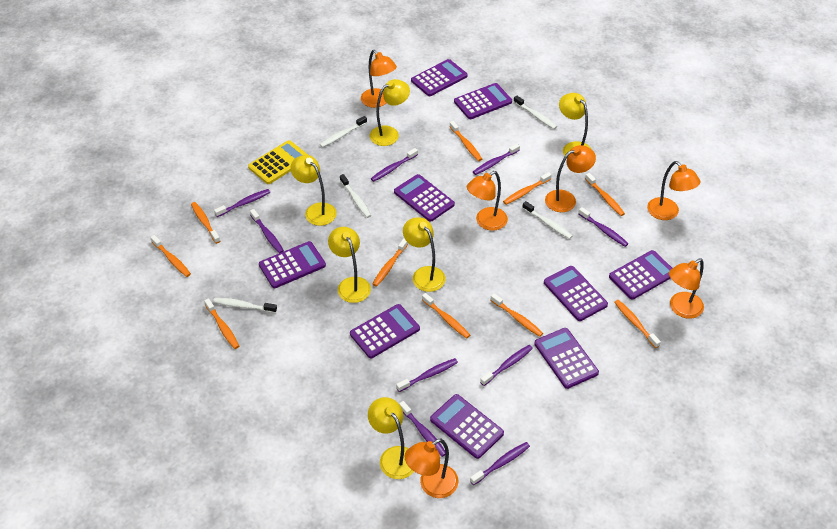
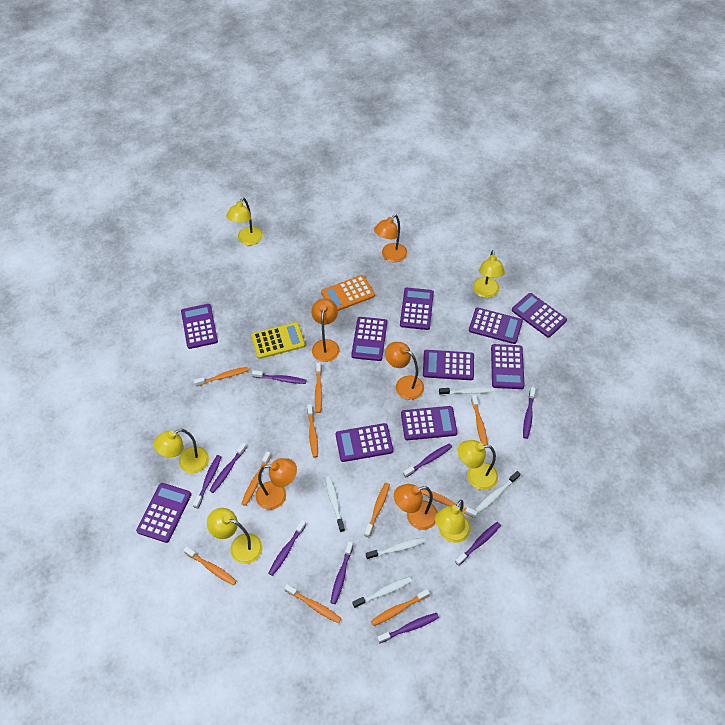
orange calculator: none = 0 -> [321,275,375,311] = 1
orange lamp: [361,50,397,108] [404,439,458,498] [467,171,508,230] [545,145,596,212] [647,161,700,220] [669,258,704,319] = 6 -> [255,458,297,510] [311,298,339,362] [374,214,407,262] [385,342,424,400] [394,484,438,530] = 5
purple calculator: [259,241,326,288] [350,304,420,358] [394,174,455,222] [411,59,468,96] [430,394,504,459] [454,83,512,119] [534,328,599,389] [544,266,608,321] [609,250,672,300] = 9 -> [136,483,191,543] [181,304,218,349] [336,423,393,462] [351,317,387,361] [400,288,434,330] [401,406,457,440] [423,350,474,380] [469,308,523,344] [491,344,525,389] [512,293,567,338] = 10

